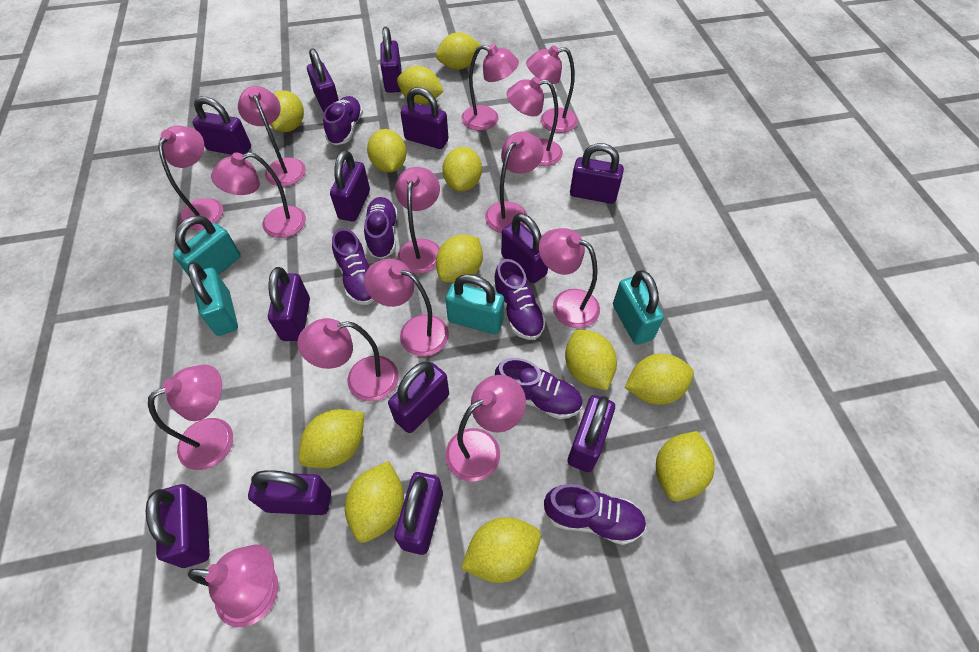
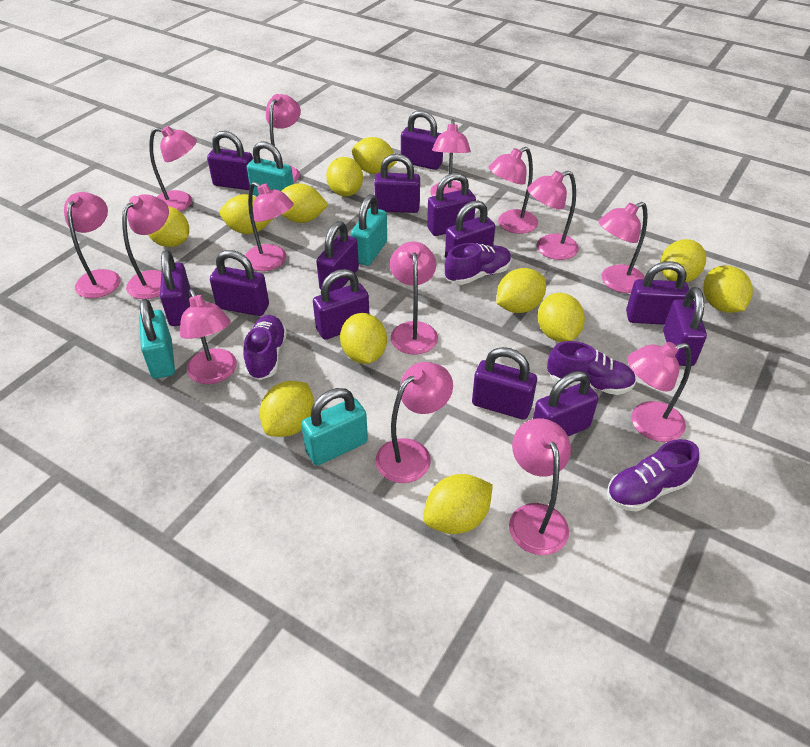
purple shoe: [323,96,363,145] [332,228,374,305] [364,197,398,259] [493,259,546,340] [495,358,582,419] [544,484,646,545] = 6 -> [243,315,287,380] [445,243,512,285] [547,341,636,395] [607,439,699,512] = 4

